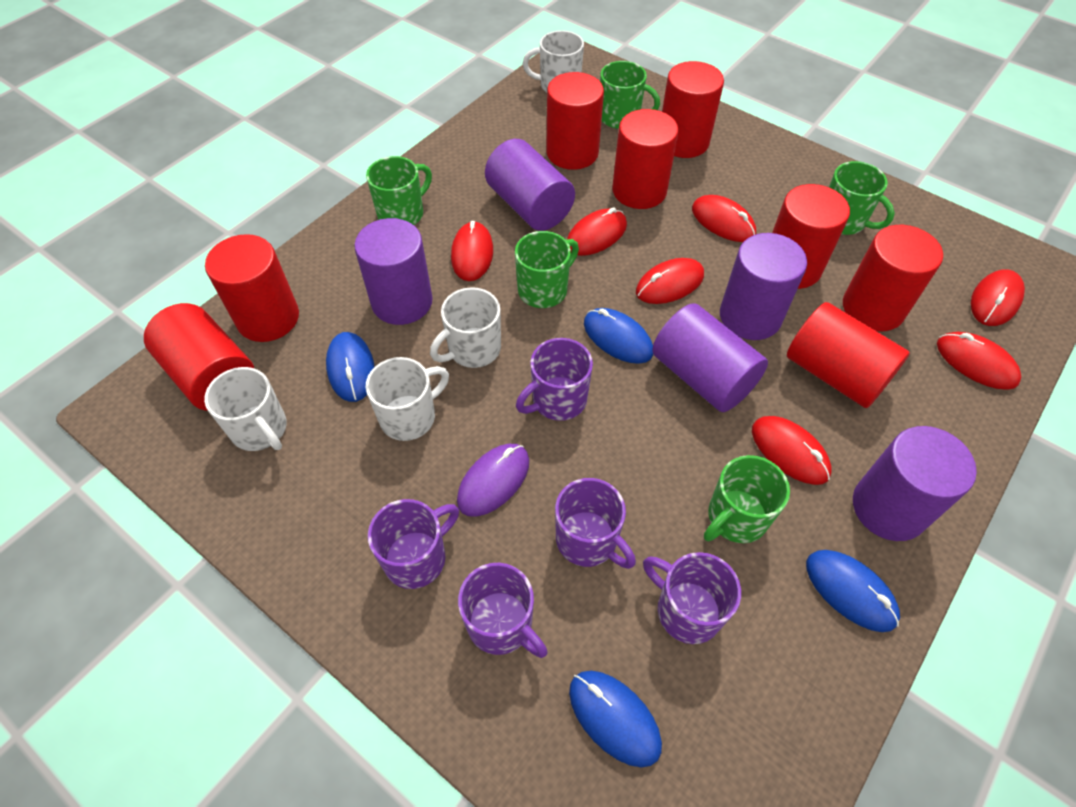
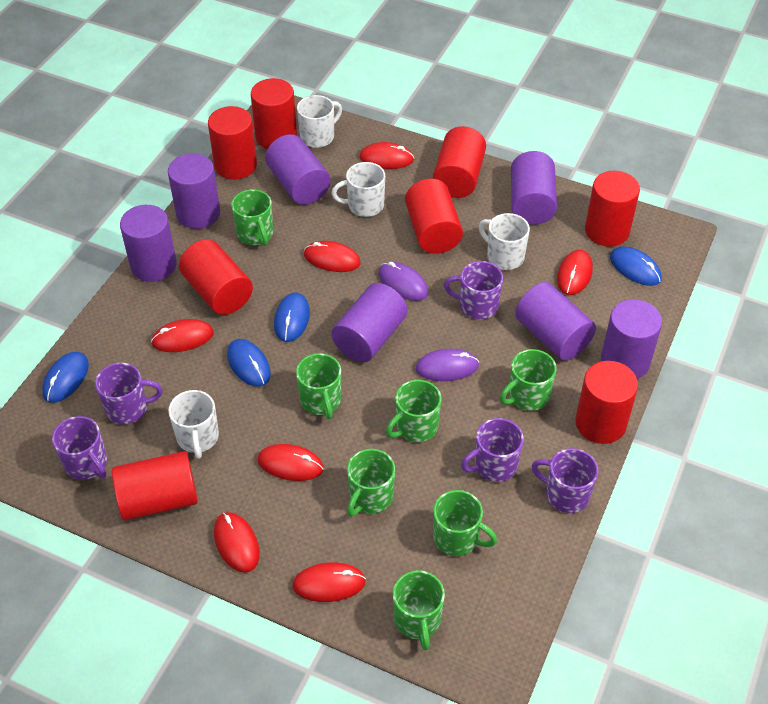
green mug: [366,156,432,225] [515,231,579,308] [600,61,660,129] [704,455,790,543] [829,161,895,235] = 5 -> [231,189,273,246] [296,353,341,419] [347,449,395,517] [386,380,441,442] [393,570,445,650] [433,490,497,556] [500,349,557,411] = 7
purple cylinder: [354,218,433,325] [485,139,575,231] [652,303,768,412] [720,233,807,340] [853,426,977,541] = 5 -> [120,205,177,282] [168,154,220,229] [265,134,331,205] [331,283,408,362] [511,151,557,225] [515,282,596,360] [601,299,662,379] = 7
purple mouse: [457,444,529,517] = 1 -> [378,262,429,301] [415,349,479,381] = 2

